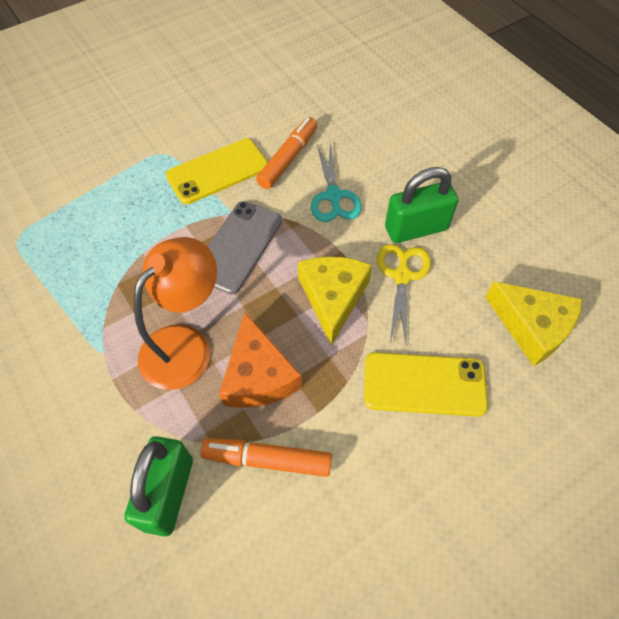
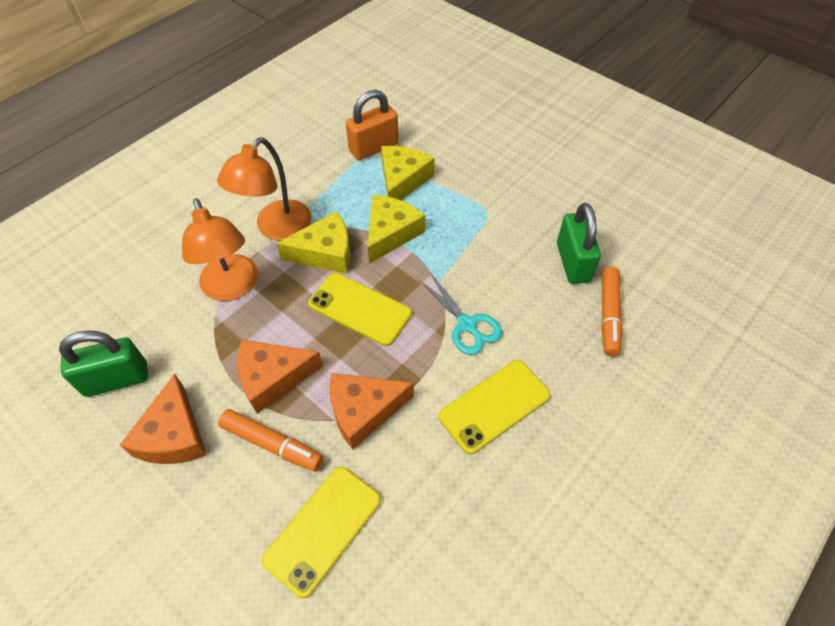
grey phone: [207,201,282,294] = 1 -> none = 0
orange cheese: [219,312,302,408] = 1 -> [120,374,207,464] [237,340,323,414] [330,373,414,449] = 3
orange lamp: [134,237,217,390] = 1 -> [182,198,258,301] [217,137,311,241] = 2
orange padlock: none = 0 -> [346,90,399,160] = 1
yellow cheese: [298,257,372,346] [485,281,582,366] = 2 -> [276,211,351,274] [368,195,425,264] [381,146,435,200] = 3
yellow phone: [165,138,268,204] [364,352,488,417] = 2 -> [262,467,381,598] [308,273,412,346] [438,360,551,454] = 3
yellow scissors: [377,244,431,344] = 1 -> none = 0

